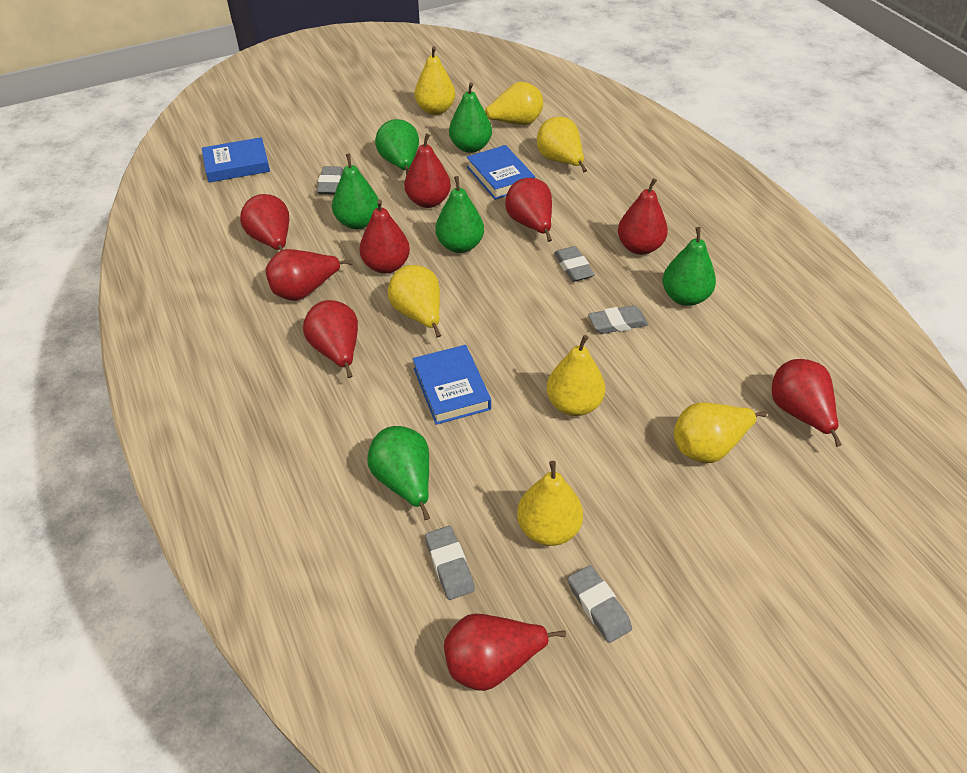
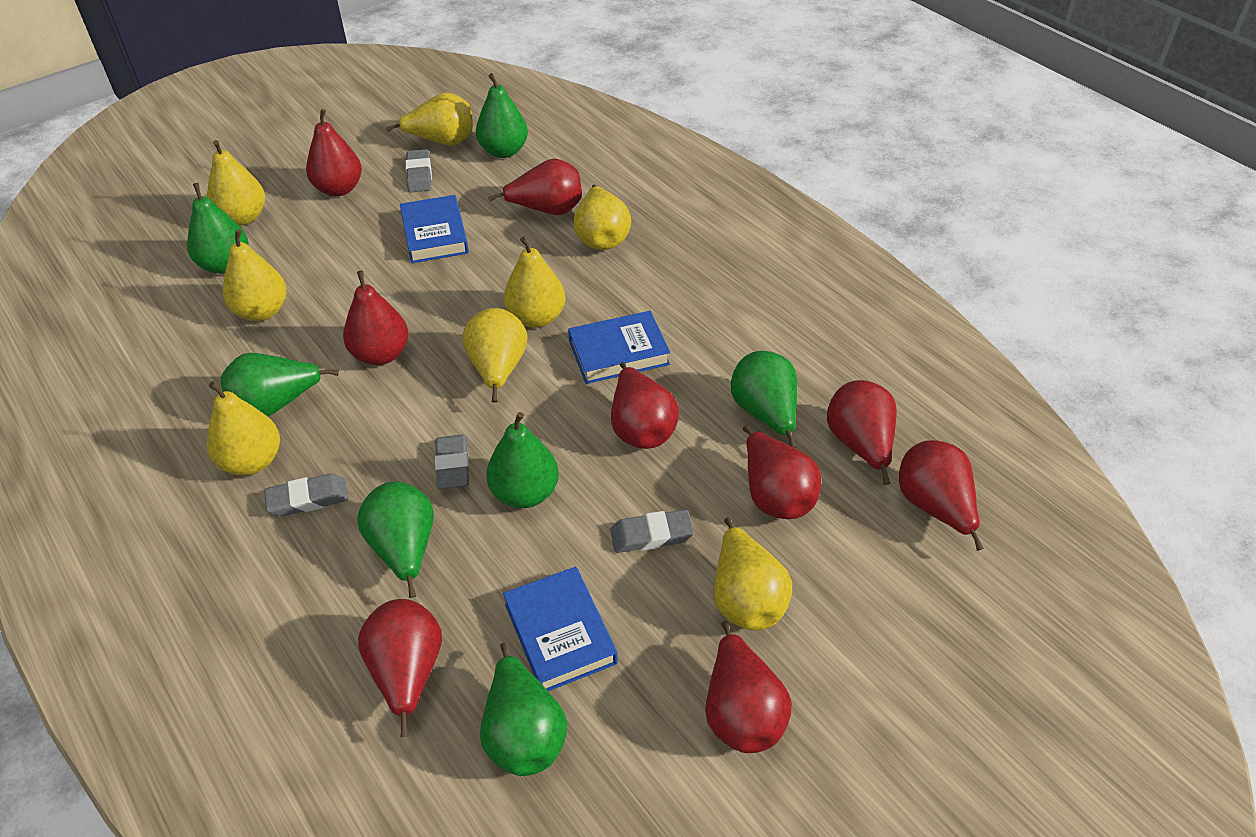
green pear: [332,154,379,229] [368,426,430,520] [375,119,419,175] [435,176,484,253] [449,82,492,153] [663,227,716,306] = 6 -> [187,183,249,274] [221,353,339,416] [357,482,434,598] [476,73,528,158] [480,643,568,776] [486,412,559,508] [731,351,797,448] = 7
grey eraser: [317,166,343,195] [425,526,475,600] [554,246,595,282] [568,565,632,643] [588,305,648,334] = 5 -> [264,474,348,516] [405,149,432,193] [435,434,469,489] [610,510,694,553] = 4
yellow pear: [388,265,441,337] [415,46,456,115] [485,82,543,125] [517,461,583,546] [537,117,587,172] [547,335,605,416] [674,403,767,463] = 7 -> [207,140,265,226] [207,381,280,475] [223,229,287,321] [386,92,473,146] [463,308,527,402] [504,237,565,328] [574,185,631,250] [713,517,792,630] = 8

